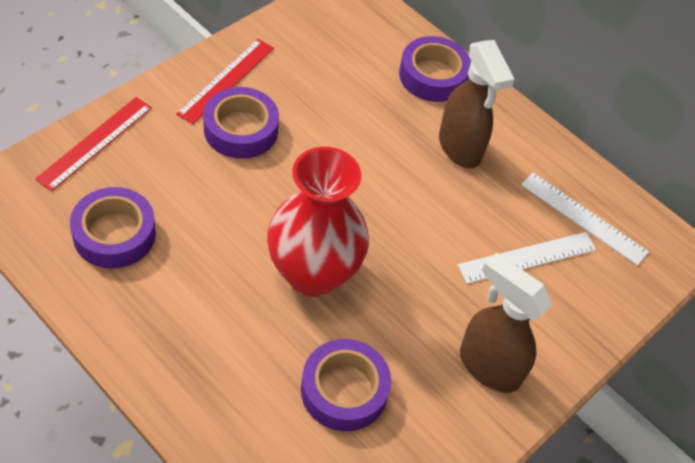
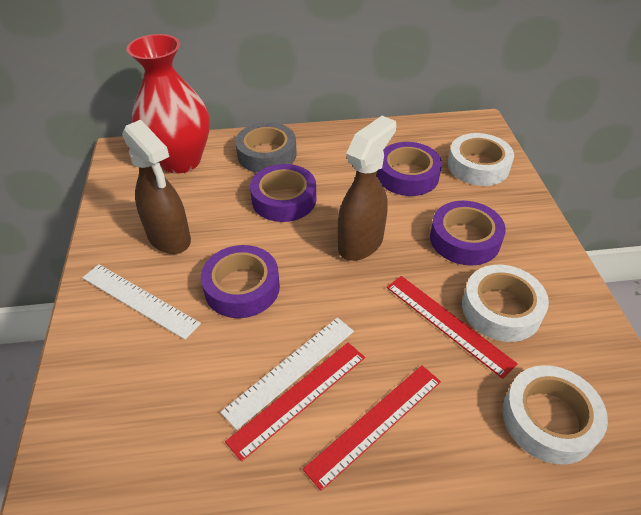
grey tape: none = 0 -> [235,122,297,173] = 1
red ruler: [35,97,152,191] [176,39,274,124] = 2 -> [225,343,365,462] [302,365,441,491] [387,276,518,379] = 3
white tape: none = 0 -> [448,133,514,186] [462,265,549,342] [503,365,608,465] = 3

